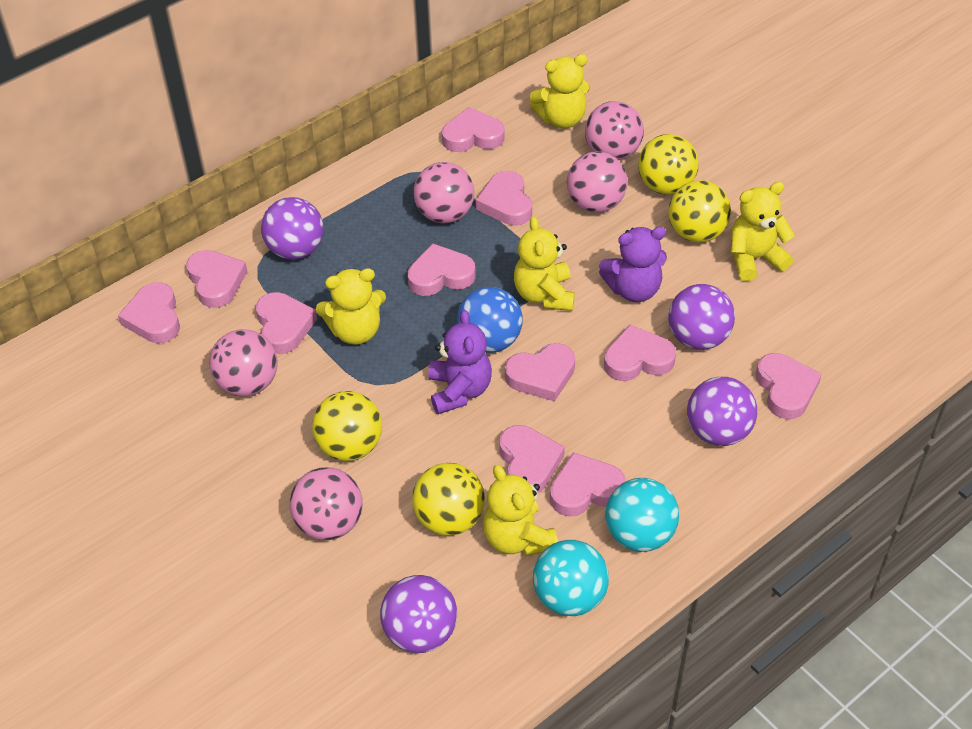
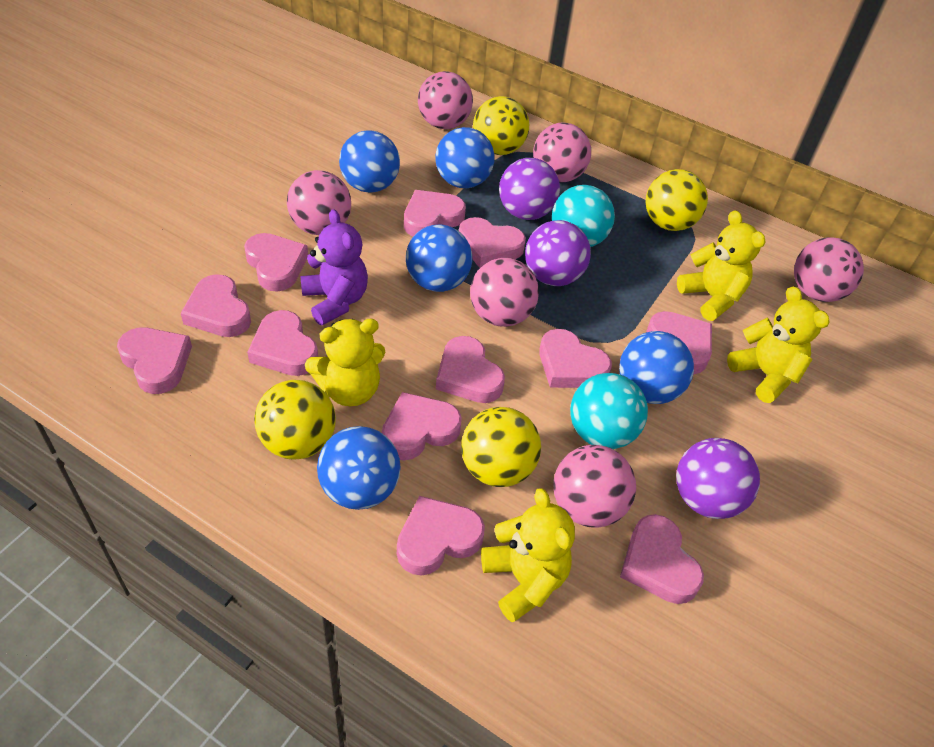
blue ball: [457,287,522,353] = 1 -> [317,426,401,510] [339,130,400,193] [406,224,472,292] [435,127,495,188] [619,331,694,404] = 5
pink ball: [209,329,278,397] [289,467,363,540] [414,162,474,223] [567,152,628,213] [585,101,644,160] = 5 -> [287,170,351,235] [418,71,473,129] [470,258,539,327] [533,123,591,182] [553,445,636,528] [794,237,864,302] = 6
pink heart: [118,282,180,343] [186,250,247,308] [256,292,317,354] [408,243,476,296] [442,107,505,152] [476,171,532,226] [499,425,565,493] [505,343,575,402] [550,452,626,517] [604,324,676,381] [756,353,822,419] = 11 -> [117,328,192,394] [181,274,251,337] [244,233,308,291] [247,310,318,376] [382,392,462,460] [397,496,485,576] [404,190,466,236] [436,336,505,403] [459,217,526,268] [539,329,612,388] [620,514,704,604] [647,311,712,374] = 12
purple ball: [261,197,324,260] [380,575,457,653] [668,284,735,350] [687,377,757,446] = 4 -> [499,158,560,220] [525,220,591,286] [676,438,760,519] = 3
purple teddy bear: [428,310,492,414] [599,227,667,302] = 2 -> [300,209,368,325] = 1
yellow teddy bear: [316,268,386,345] [483,465,558,556] [514,216,575,311] [530,54,590,129] [731,182,795,281] = 5 -> [305,318,386,406] [481,488,575,623] [677,210,765,321] [727,286,830,403] = 4

